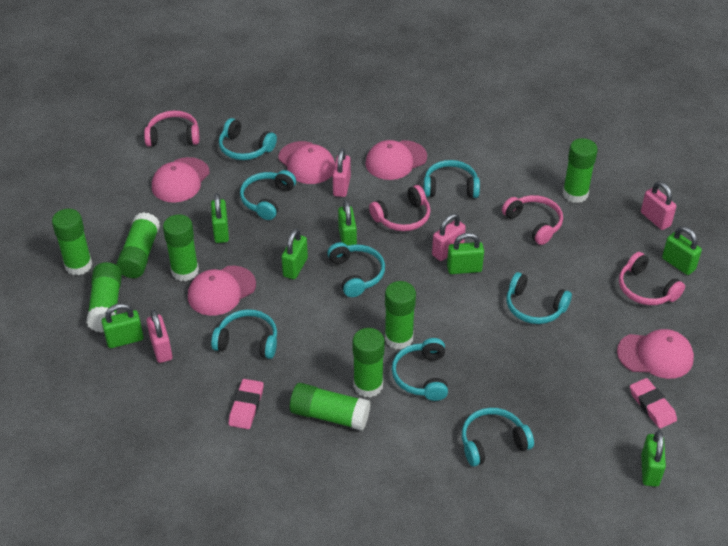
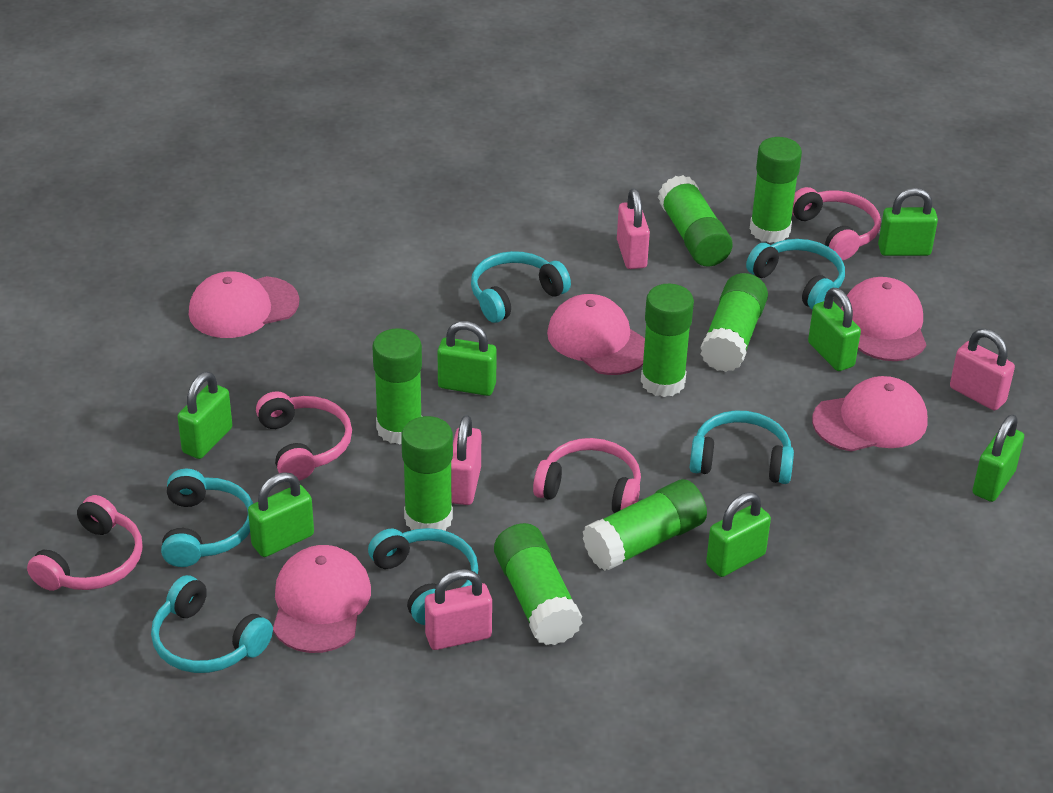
pink eraser: [228,379,264,429] [630,378,677,429] = 2 -> none = 0
turquoise headphones: [211,309,277,359] [219,118,277,160] [240,170,296,220] [327,242,385,297] [392,338,448,401] [423,160,480,198] [462,408,534,466] [506,272,572,324] = 8 -> [151,575,273,673] [161,469,253,567] [368,528,479,625] [471,251,571,323] [690,410,794,484] [746,239,845,310] = 6

